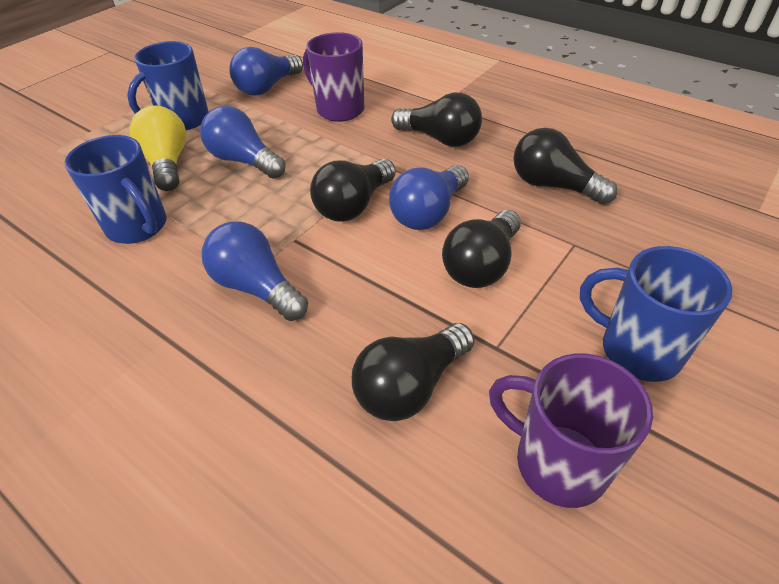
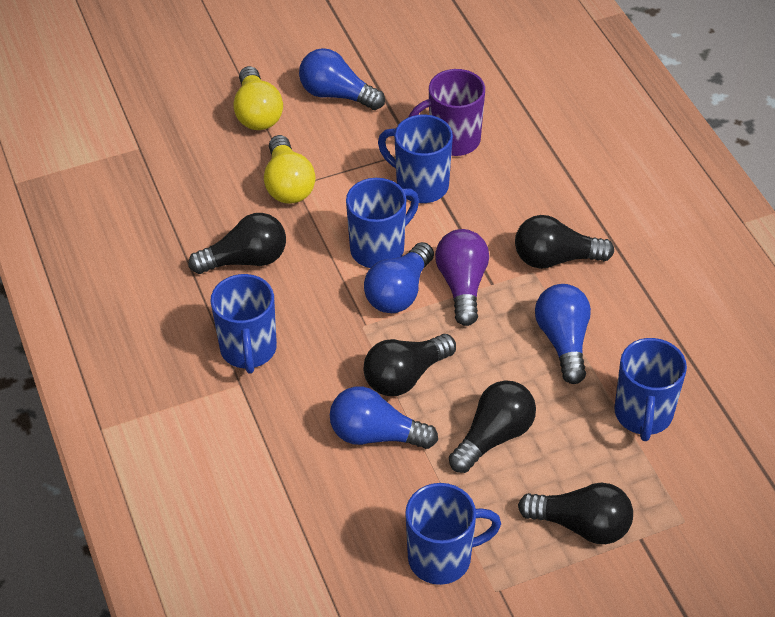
blue mug: [64,135,167,244] [127,41,209,130] [580,246,733,382] = 3 -> [211,274,277,374] [346,178,419,268] [378,115,453,203] [405,483,501,585] [614,338,687,441] = 5
purple light bulb: none = 0 -> [435,229,489,326] = 1
purple mug: [303,32,364,122] [489,353,653,508] = 2 -> [409,69,485,156] = 1
yellow light bulb: [130,105,187,191] = 1 -> [233,66,283,130] [264,135,316,204] = 2

